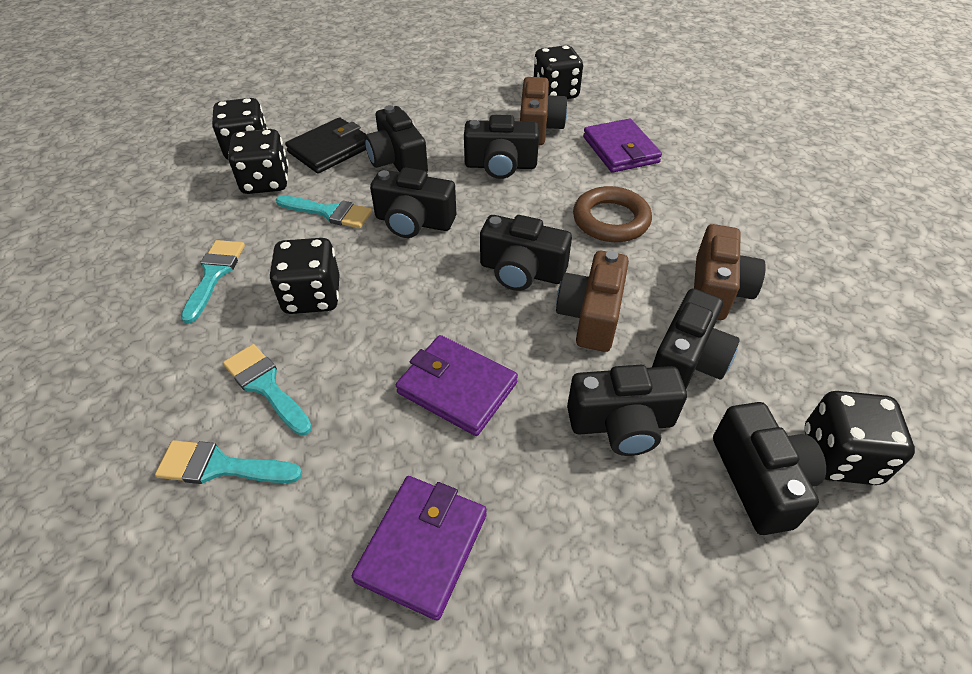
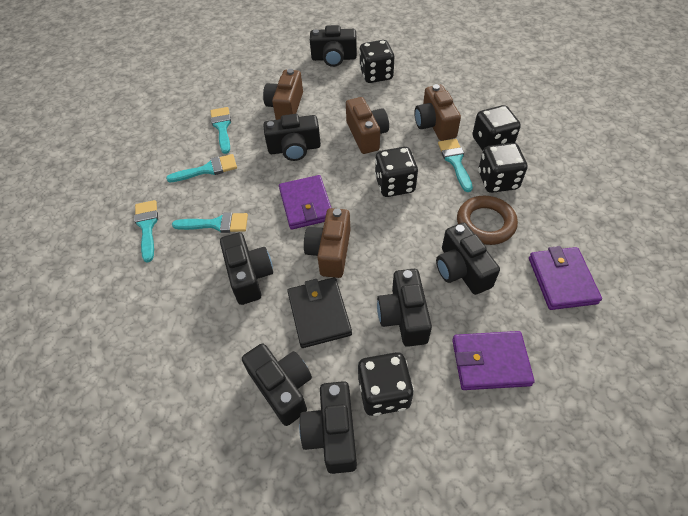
brown camera: [520,77,568,145] [556,251,629,352] [694,224,766,320] = 3 -> [263,69,303,120] [304,208,350,278] [346,97,389,154] [414,84,461,141] = 4
turquoise brush: [155,440,302,484] [181,240,245,324] [223,344,312,436] [276,195,372,228] = 4 -> [134,200,158,262] [166,154,237,182] [172,212,248,233] [210,107,231,154] [438,139,473,192] = 5

